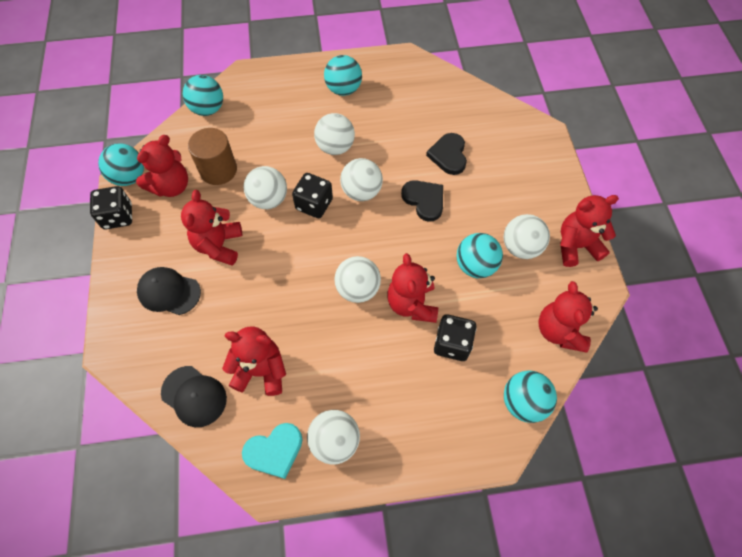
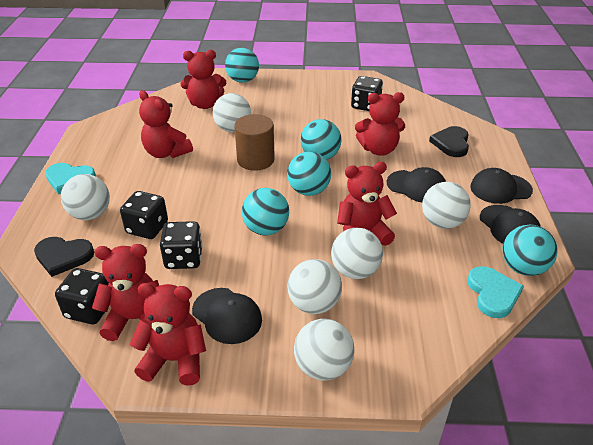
black cap: [137,267,201,315] [161,366,227,427] = 2 -> [192,288,262,344] [387,167,446,202] [470,168,533,204] [480,205,541,244] = 4
black dice: [90,186,132,229] [292,173,333,218] [434,314,477,361] = 3 -> [55,268,110,324] [120,191,168,239] [160,221,203,269] [351,76,383,111] = 4
turquoise heart: [242,423,303,479] = 1 -> [45,163,96,194] [467,266,524,318] = 2

